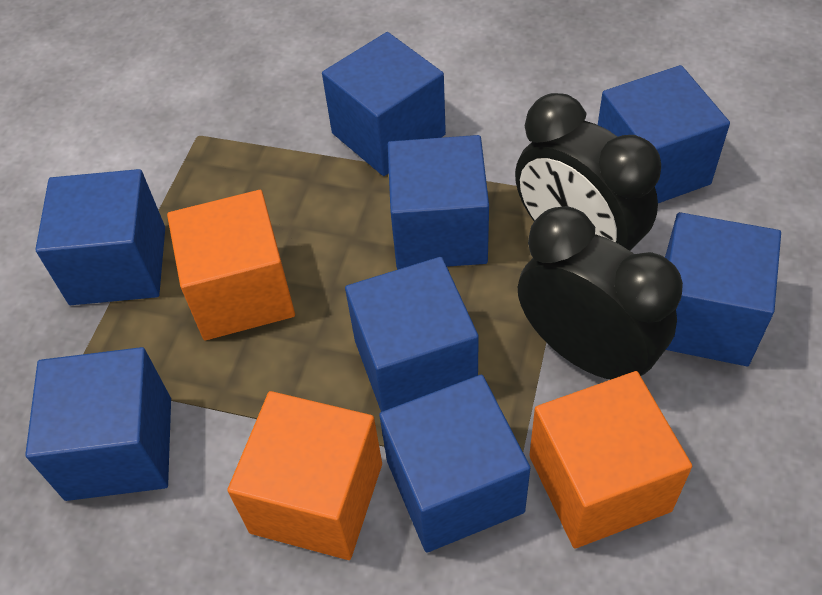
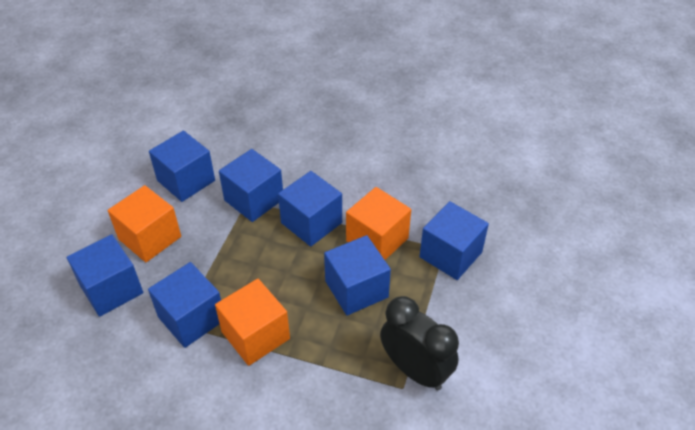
black clock: [515,93,661,251] [518,206,683,380] = 2 -> [380,296,459,390] = 1
blue cube: [25,347,171,501] [35,169,165,305] [322,32,446,176] [345,257,479,412] [379,375,530,553] [388,135,489,269] [598,65,730,203] [665,212,781,366] = 8 -> [67,234,143,317] [148,262,221,348] [149,130,215,202] [219,149,283,222] [278,171,342,247] [324,235,391,316] [419,201,489,280] = 7

